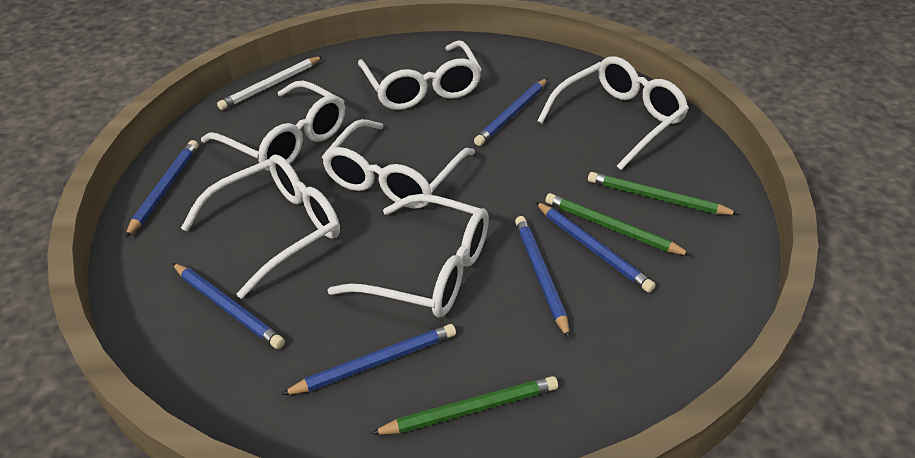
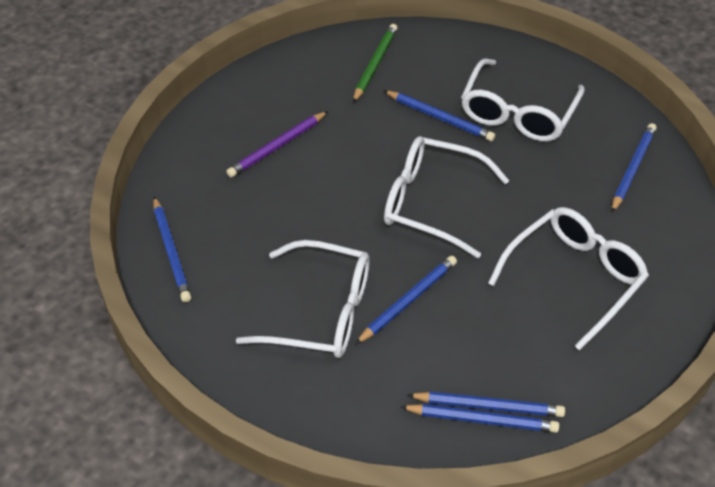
green pencil: [370,376,558,435] [545,193,692,256] [588,172,740,215] = 3 -> [353,24,397,103] = 1
purple pencil: none = 0 -> [226,111,328,178] = 1
white glasses: [181,154,340,299] [201,81,345,171] [322,119,475,209] [328,194,489,318] [358,40,482,110] [538,56,689,170] = 6 -> [236,240,370,358] [384,136,509,258] [461,58,585,141] [488,207,649,351] = 4
white pencil: [217,56,323,110] = 1 -> none = 0

